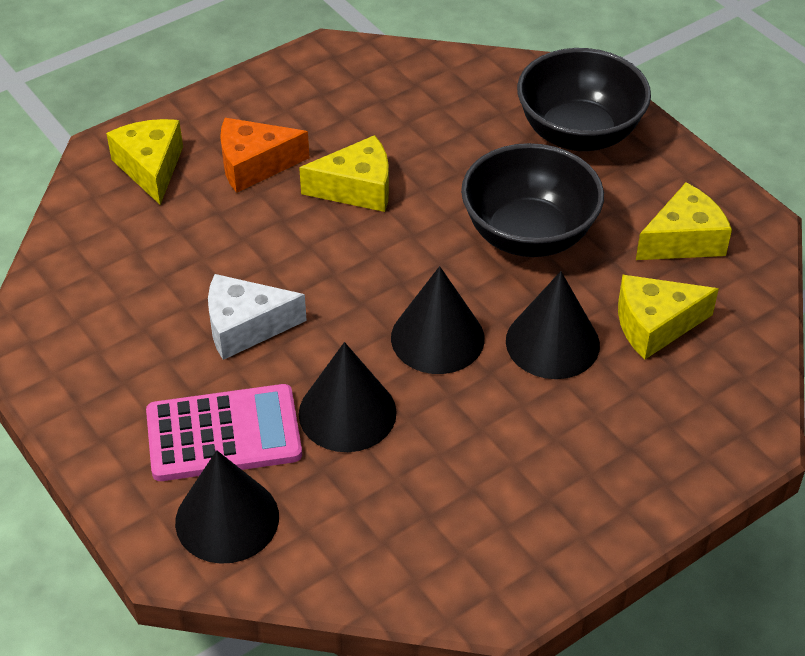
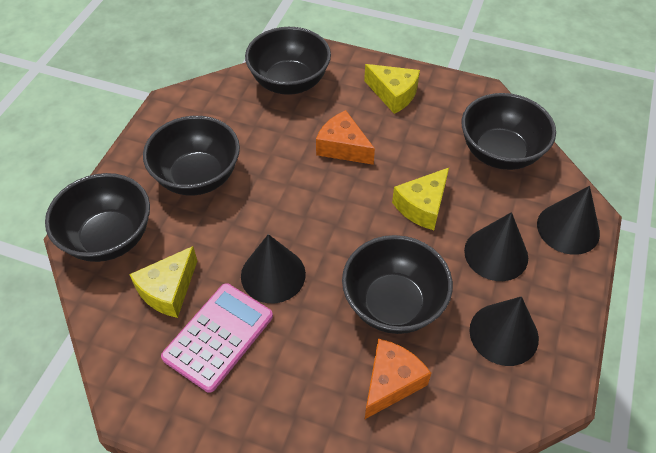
black bowl: [461,143,604,257] [517,48,651,151] = 2 -> [45,173,150,262] [143,116,240,195] [245,27,331,95] [342,235,453,334] [462,93,556,170] = 5
orange cheese: [220,118,309,193] = 1 -> [316,110,375,165] [365,338,431,419] = 2
white cheese: [208,274,307,360] = 1 -> none = 0
yellow cheese: [106,119,183,205] [299,135,389,212] [618,275,719,359] [636,183,732,260] = 4 -> [129,246,197,318] [364,64,420,114] [392,168,449,230] = 3

